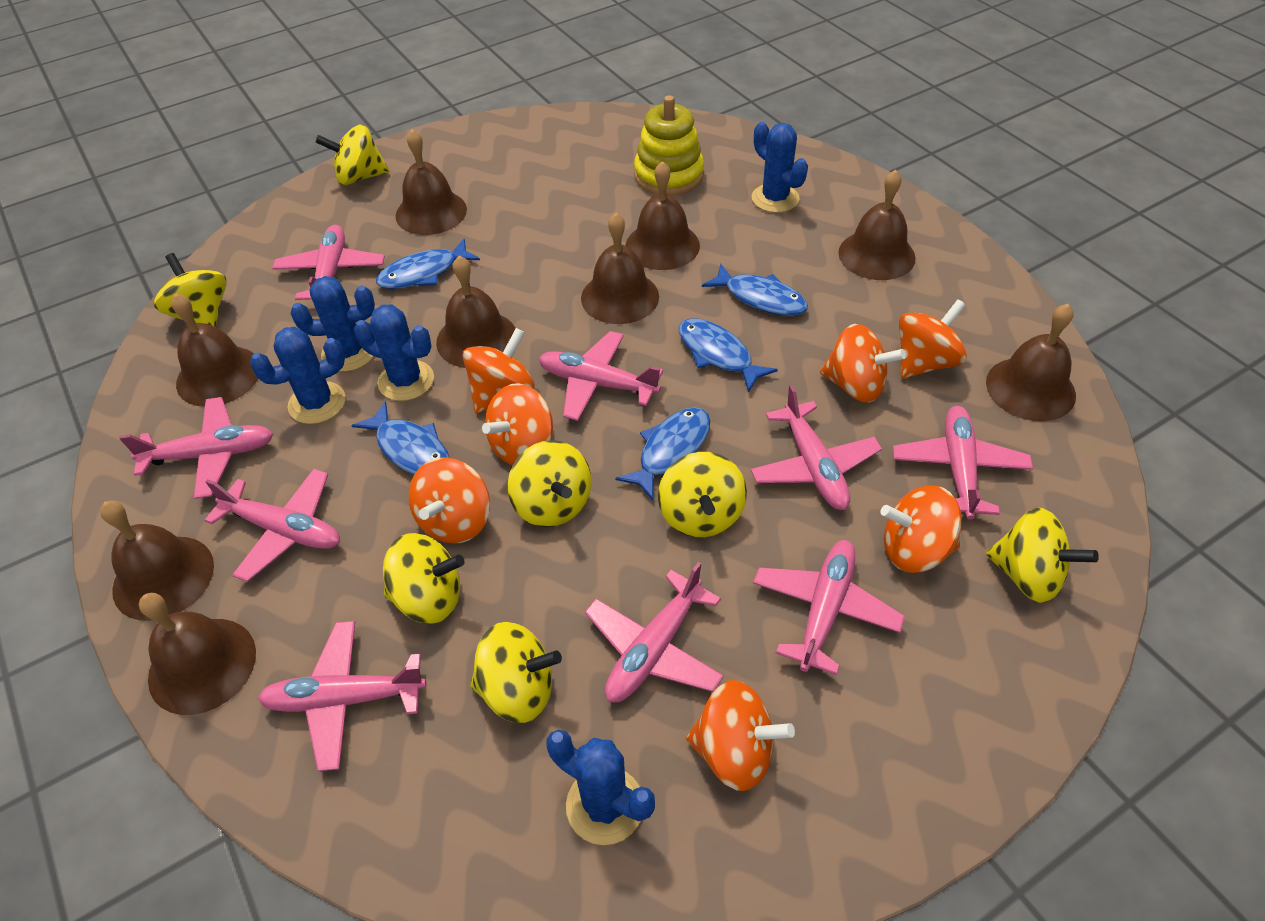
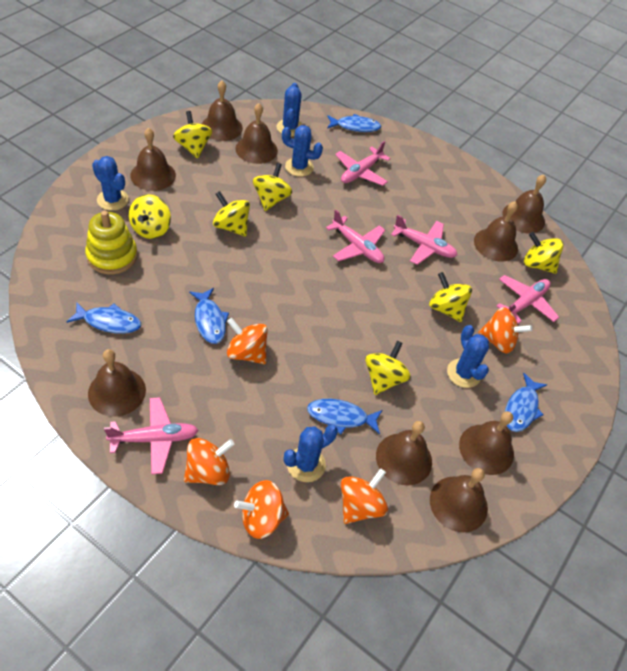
orange spinning top: [409,457,490,544] [462,328,534,413] [482,383,553,465] [686,680,795,791] [820,324,906,403] [880,486,962,573] [899,299,967,379] = 7 -> [184,438,234,485] [227,318,268,364] [234,480,289,539] [341,468,388,524] [478,307,532,354] = 5
pink plane: [119,397,273,499] [204,469,340,582] [258,621,426,771] [272,225,385,300] [538,331,663,421] [585,562,724,703] [751,385,882,510] [753,540,905,675] [893,406,1033,520] = 9 -> [104,397,199,475] [326,210,385,263] [335,141,391,186] [391,215,457,265] [497,275,559,324] = 5

